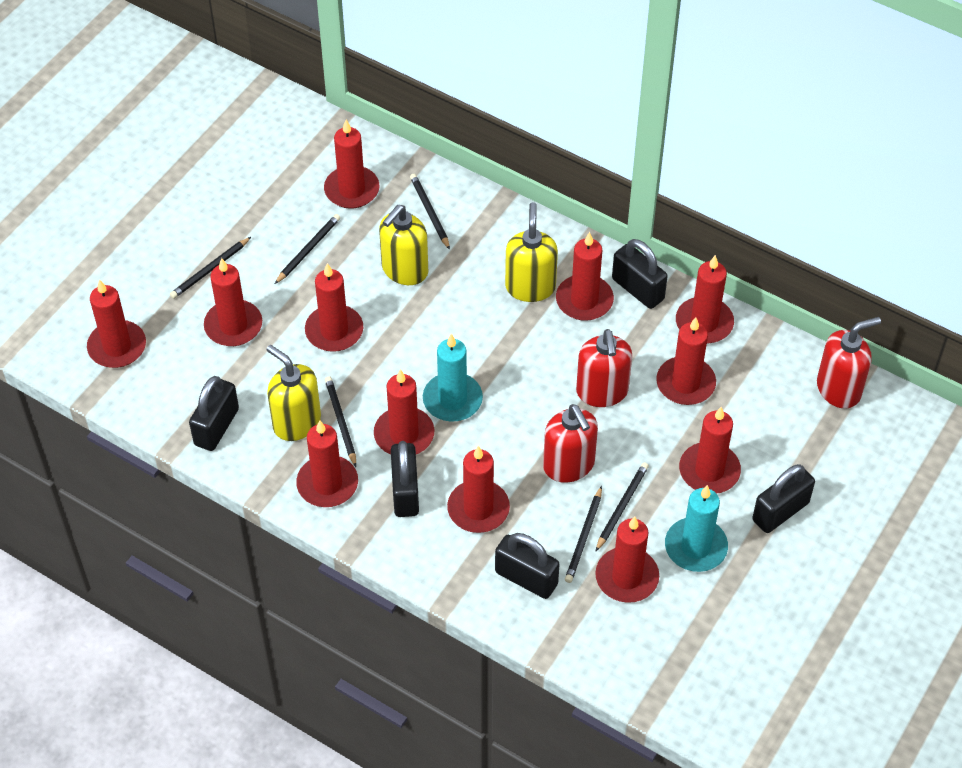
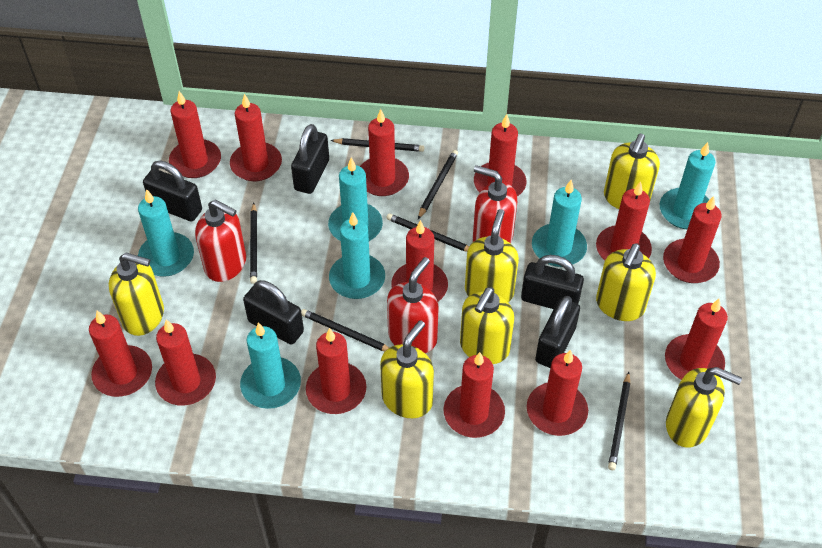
red candle: [87,279,146,368] [204,258,262,346] [296,420,358,507] [305,263,363,352] [324,120,379,209] [374,369,435,454] [447,446,510,533] [556,232,614,321] [595,516,659,603] [656,317,716,405] [676,255,734,344] [679,407,741,494] = 12 -> [89,311,152,397] [155,319,216,406] [169,91,221,178] [230,94,282,181] [306,328,366,414] [360,109,409,196] [391,220,448,302] [443,352,505,438] [474,114,526,196] [527,350,588,436] [596,182,652,260] [663,196,722,283] [665,299,728,380] = 13
turquoise candle: [423,334,483,422] [665,485,728,572] = 2 -> [138,189,194,277] [240,322,301,409] [328,158,383,241] [329,212,385,299] [532,180,587,267] [660,142,715,229] = 6
yellow soap dispenser: [266,345,321,441] [379,205,428,285] [505,202,558,302] = 3 -> [109,253,164,336] [380,320,434,418] [460,287,514,364] [465,209,519,302] [596,243,656,321] [604,133,660,209] [666,367,742,448] = 7

